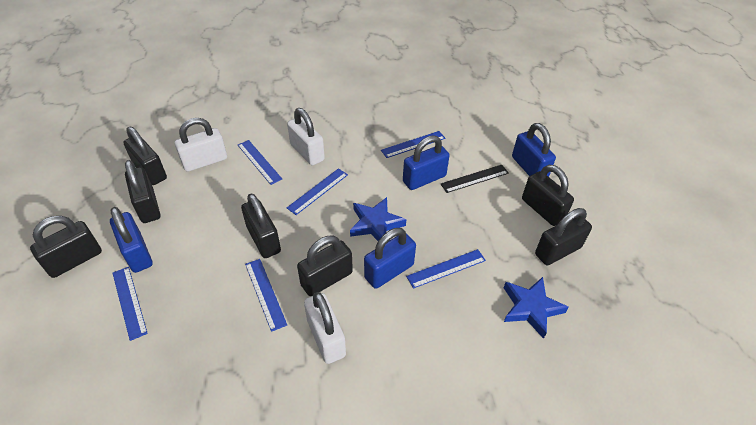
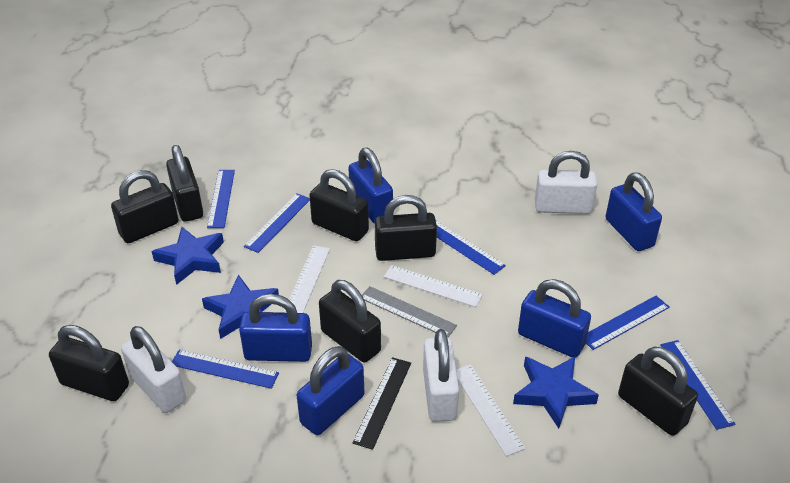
blue padlock: [110,207,153,273] [364,228,416,289] [403,135,450,190] [512,123,556,177] = 4 -> [239,294,312,362] [297,346,364,435] [349,148,393,224] [518,279,591,358] [606,172,662,251] = 5
blue star: [350,197,406,241] [504,277,569,339] = 2 -> [152,227,224,285] [202,275,279,339] [513,357,599,429] = 3
grey ruler: none = 0 -> [362,286,457,337] = 1
white ruler: none = 0 -> [283,246,330,313] [384,265,483,307] [456,364,525,457] = 3

